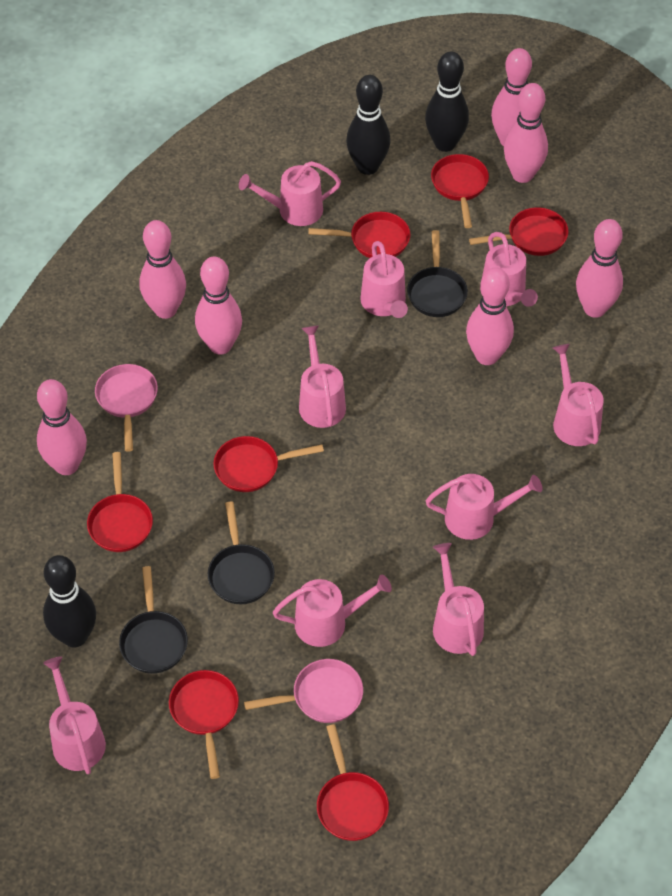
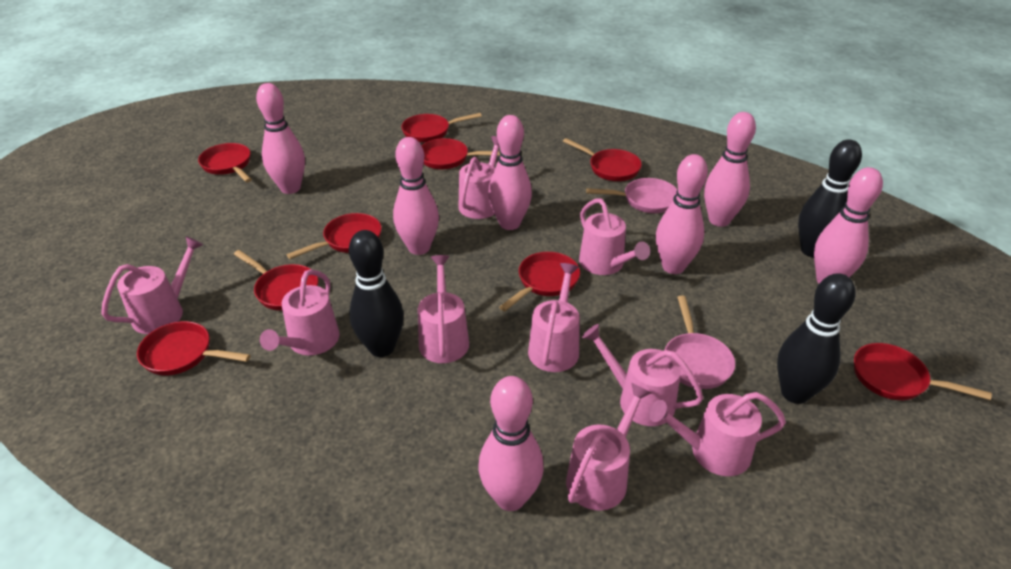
black pan: [119,566,188,674] [208,502,275,604] [407,230,468,317] = 3 -> none = 0
red pan: [87,452,153,552] [169,670,239,779] [213,436,324,492] [308,212,410,258] [317,724,389,841] [431,154,489,228] [469,207,569,256] = 7 -> [137,321,251,375] [198,143,252,182] [234,250,318,311] [287,213,382,259] [401,113,482,142] [421,138,500,169] [499,252,580,311] [563,138,642,181] [854,343,992,400] = 9

